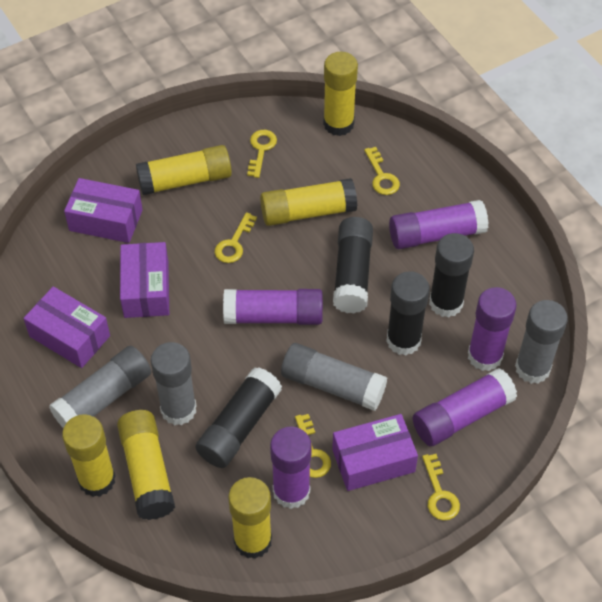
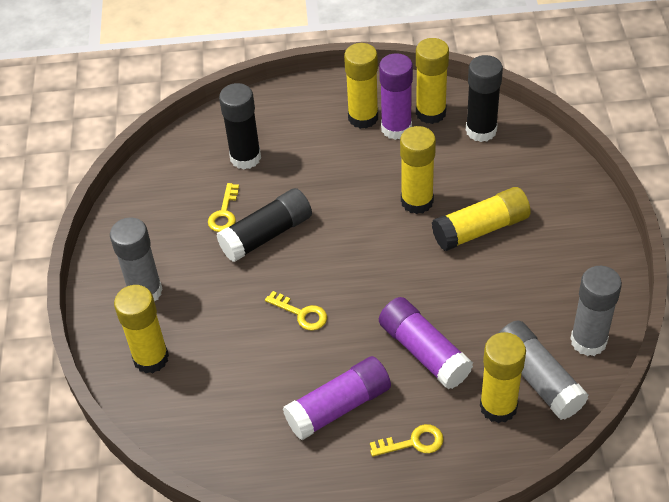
black glue stick: [195,367,282,468] [333,217,373,313] [386,271,430,356] [429,233,474,318] = 4 -> [217,188,312,262] [219,83,261,169] [466,55,503,142] = 3
grey glue stick: [49,346,151,428] [151,342,196,425] [281,343,387,411] [515,300,568,384] = 4 -> [110,217,163,301] [499,320,589,420] [570,266,622,356] = 3
purple box: [23,286,110,368] [64,178,143,243] [120,242,169,318] [332,414,418,491] = 4 -> none = 0
purple glue stick: [223,289,323,325] [270,426,312,509] [389,200,489,249] [413,368,517,446] [468,287,517,371] = 5 -> [283,356,391,440] [379,53,413,140] [379,297,473,389] = 3
yellow key: [214,212,257,263] [247,130,277,178] [295,414,331,478] [364,147,400,195] [422,454,460,520] = 5 -> [208,183,239,232] [265,291,327,331] [370,424,444,457] = 3

